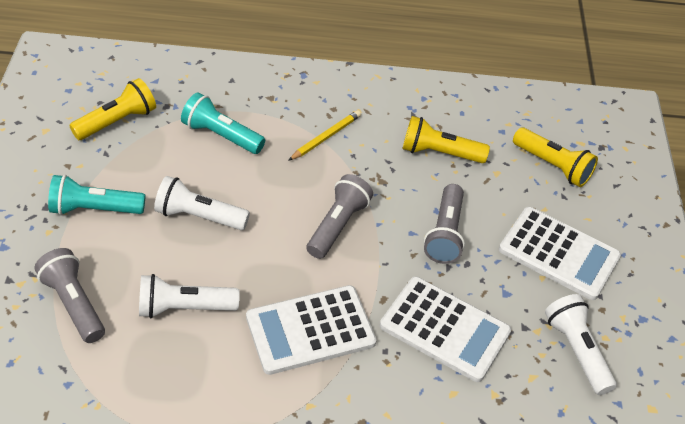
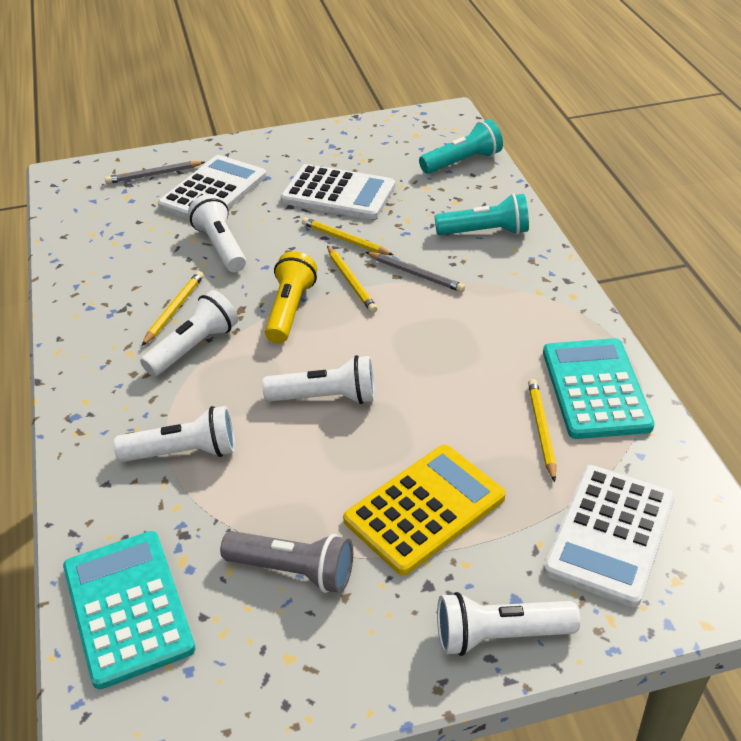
grey flashlight: [34,248,105,343] [306,174,373,259] [424,184,465,264] = 3 -> [220,531,353,593] = 1
grey pencil: none = 0 -> [105,161,205,184] [366,252,465,292] = 2
turquoise calculator: none = 0 -> [63,531,195,689] [543,338,655,439] = 2
white flashlight: [139,274,240,318] [154,176,250,230] [545,294,617,395] = 3 -> [114,406,235,462] [140,290,238,377] [188,194,246,272] [262,355,375,404] [437,592,580,656] = 5
yellow calculator: none = 0 -> [343,445,506,575] = 1
yellow flashlight: [69,78,156,140] [403,116,490,163] [513,128,598,187] = 3 -> [265,251,317,343] = 1
yellow pencil: [288,110,361,161] = 1 -> [142,271,204,346] [302,217,393,255] [327,246,377,313] [528,379,556,482] = 4

